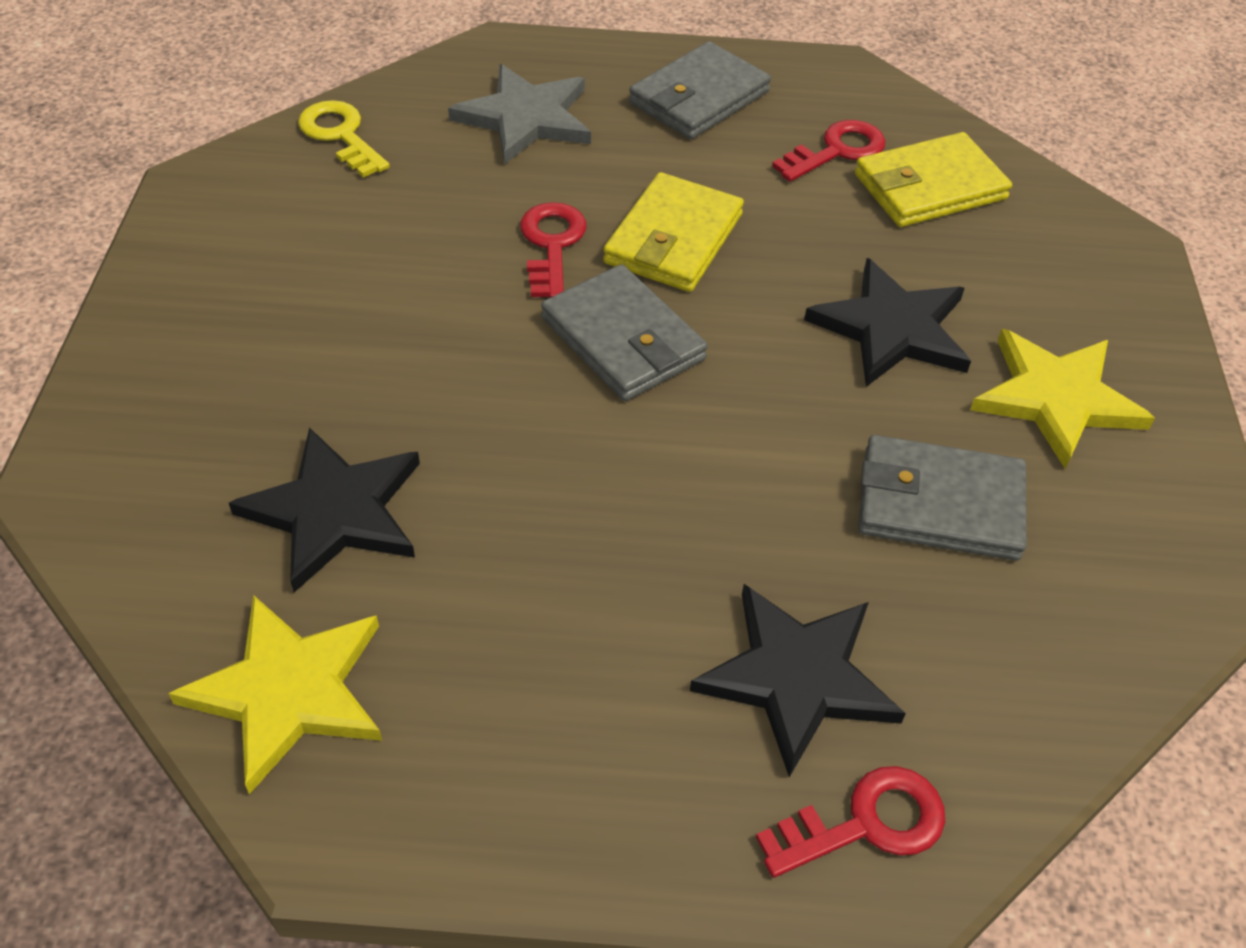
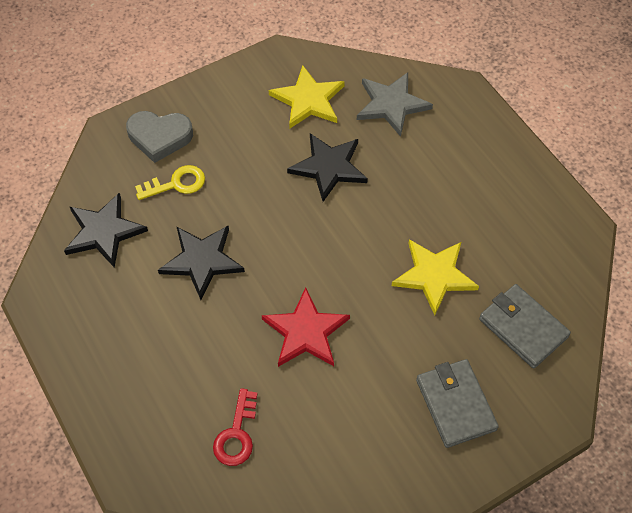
grey heart: none = 0 -> [126,111,193,163] = 1
grey wallet: [541,264,708,401] [629,41,771,139] [858,435,1027,561] = 3 -> [416,359,499,448] [479,284,571,369] = 2
red key: [520,202,587,298] [756,766,945,878] [772,120,885,182] = 3 -> [213,388,258,466] = 1
red star: none = 0 -> [262,287,350,367] = 1
yellow wallet: [603,172,744,292] [855,132,1012,227] = 2 -> none = 0

